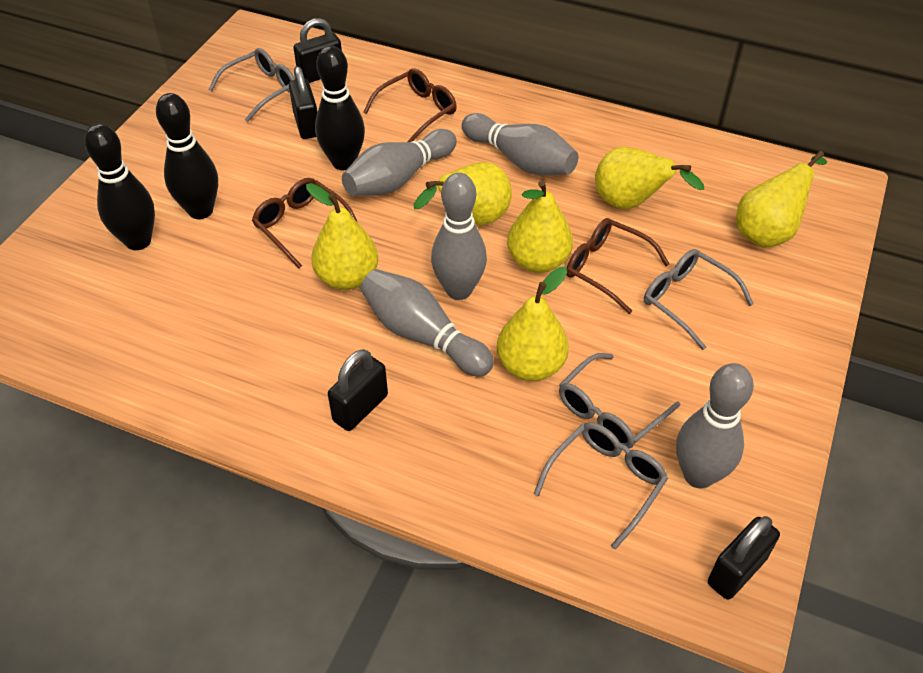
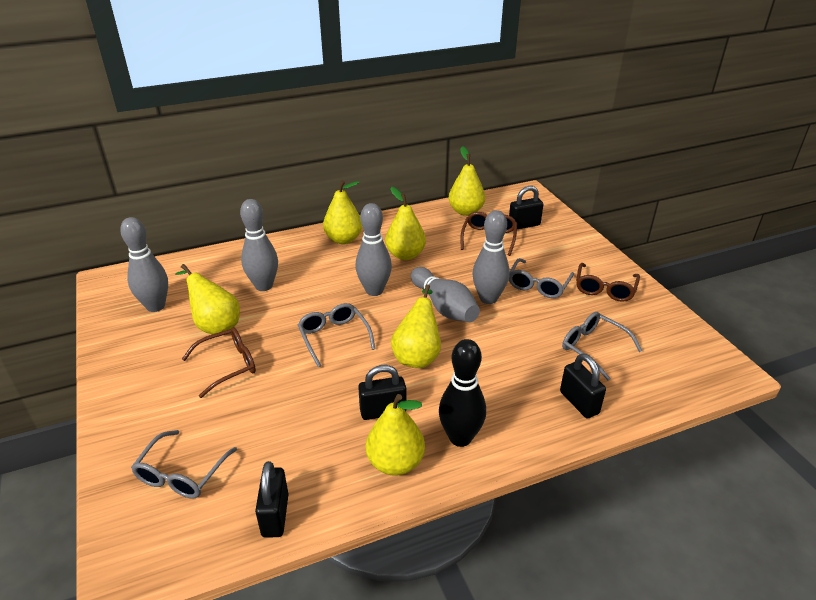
black bowling pin: [84,124,155,250] [156,93,218,219] [315,46,365,170] = 3 -> [439,339,486,447] = 1

